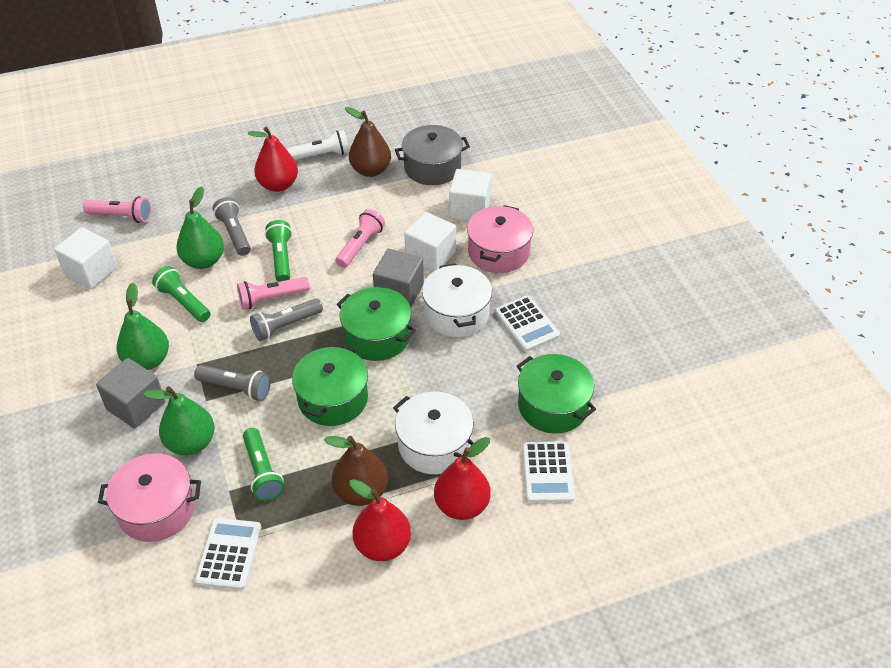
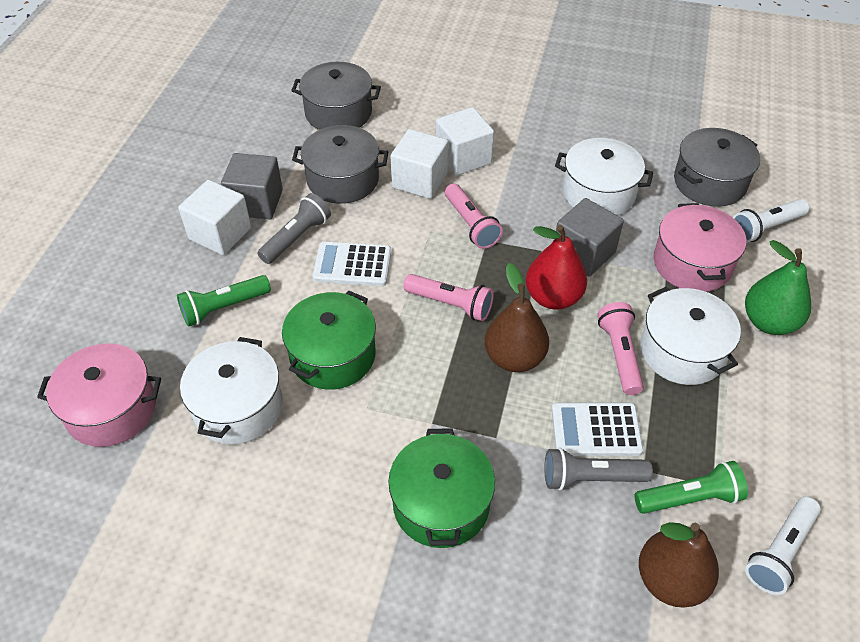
green flashlight: [152,266,211,322] [243,428,284,501] [265,220,292,282] = 3 -> [177,275,271,327] [635,461,748,514] = 2
green pear: [117,283,169,370] [143,386,215,455] [176,187,224,269] = 3 -> [745,240,811,335] = 1
green pot: [292,345,368,426] [337,287,416,361] [517,354,596,434] = 3 -> [282,291,376,390] [388,428,495,548] = 2
grey flashlight: [194,365,271,401] [213,197,251,256] [250,298,323,341] = 3 -> [257,193,331,264] [544,448,653,491] = 2
grey pot: [395,125,470,185] = 1 -> [291,62,381,130] [292,125,388,204] [674,128,760,207] = 3
red pear: [248,127,298,192] [349,479,411,561] [434,437,491,520] = 3 -> [526,225,587,309] = 1
white calculator: [195,518,262,590] [494,296,560,352] [522,441,575,503] = 3 -> [312,241,391,286] [552,403,644,456] = 2
white flashlight: [287,130,349,160] = 1 -> [733,199,809,243] [745,497,821,595] = 2
white pot: [393,392,474,474] [422,263,492,337] = 2 -> [180,337,282,444] [555,138,653,215] [640,287,741,385] = 3

